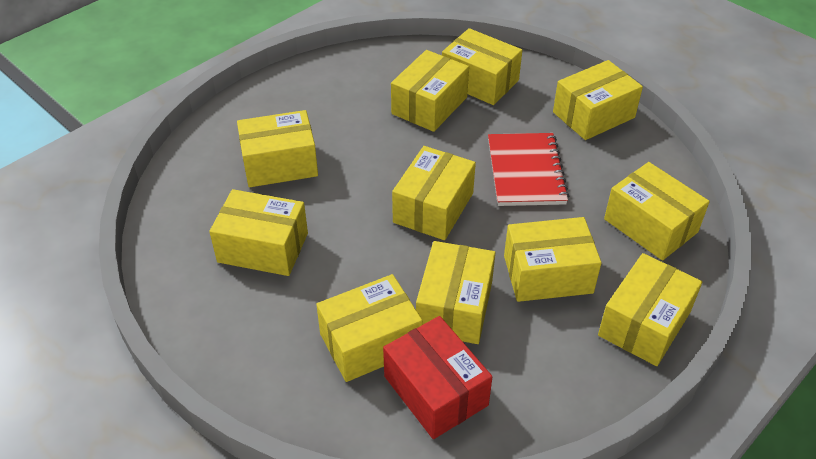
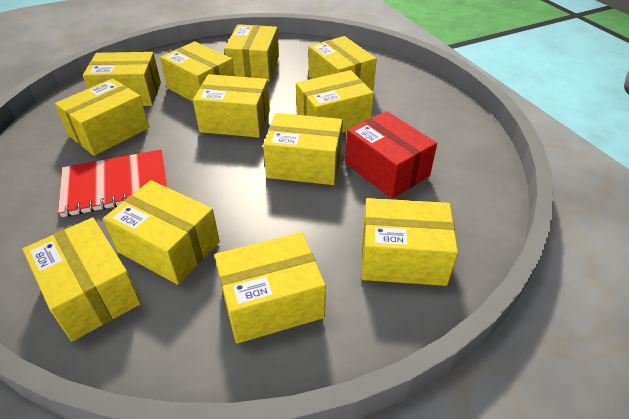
yellow box: [209,189,308,276] [237,110,318,187] [316,274,422,382] [391,50,469,132] [392,146,476,240] [416,241,495,344] [442,28,522,105] [504,217,602,302] [553,60,643,140] [598,253,702,366] [604,162,710,261] = 11 -> [23,218,141,341] [55,78,149,156] [83,52,161,106] [103,180,220,285] [160,41,235,102] [193,74,270,138] [214,232,326,344] [224,24,279,82] [263,113,343,185] [296,70,374,133] [308,36,377,90] [362,198,458,286] = 12

